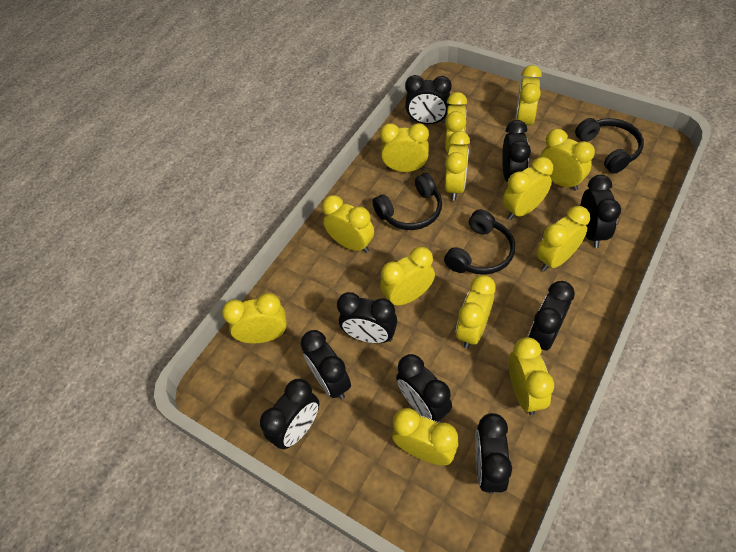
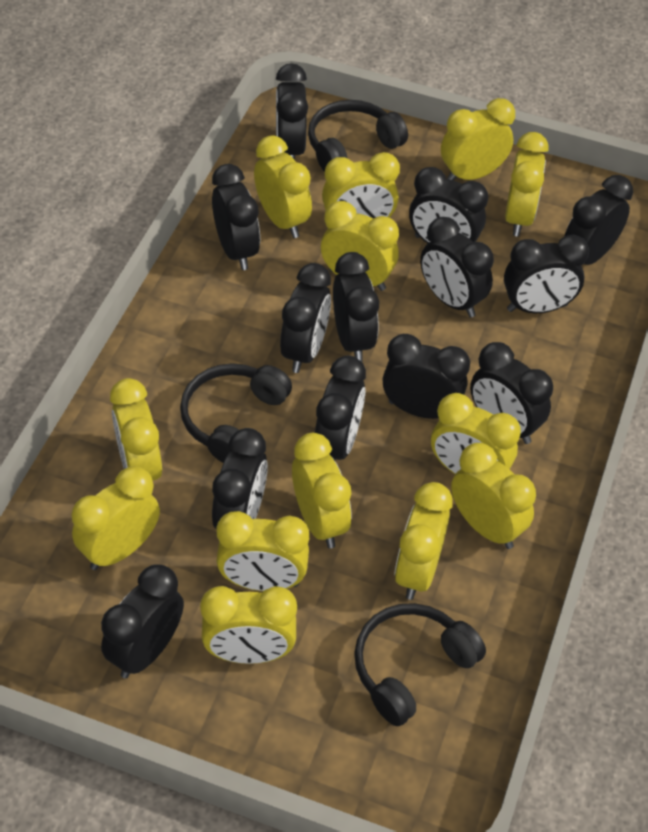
black clock: [260,379,319,449] [300,330,351,399] [337,292,397,343] [396,354,452,423] [405,75,451,124] [475,413,512,494] [502,120,531,182] [528,281,575,350] [581,175,621,248] = 9 -> [101,564,184,678] [212,164,260,270] [212,428,268,529] [276,63,308,160] [280,263,331,373] [315,356,366,460] [333,252,379,362] [383,334,470,419] [409,167,488,243] [420,217,494,317] [470,342,553,444] [504,235,589,313] [564,175,633,265] = 13

